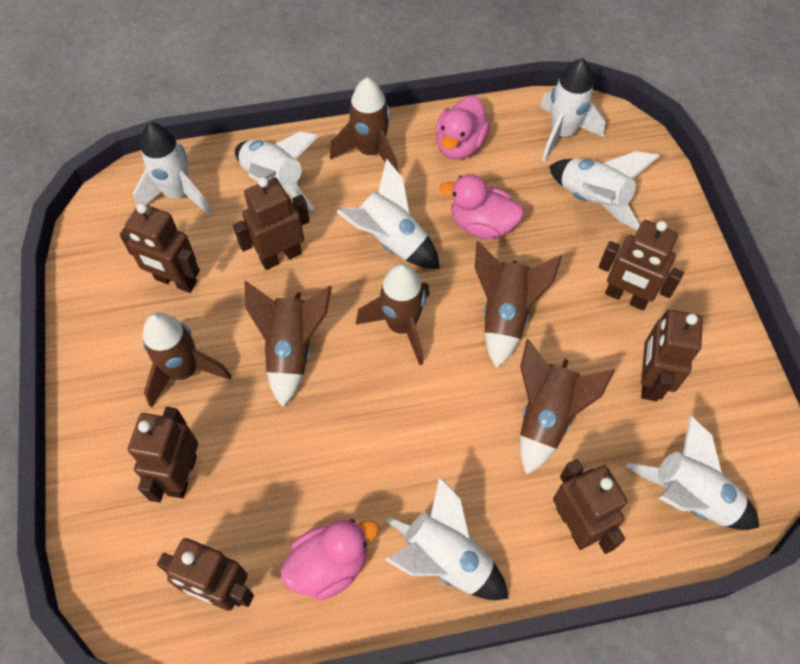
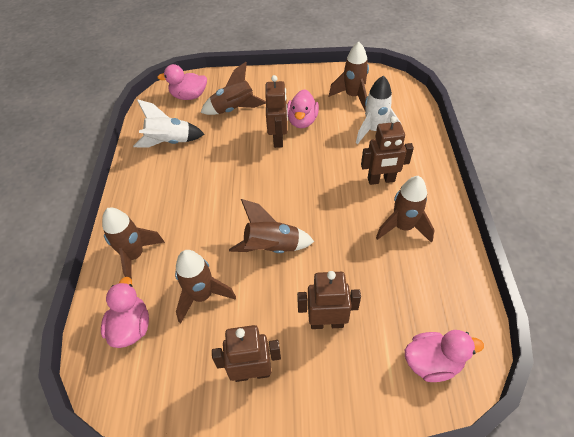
brown robot: [120,203,200,293] [128,407,198,503] [157,538,254,611] [233,177,310,270] [553,459,627,554] [598,220,684,310] [641,310,703,401] = 7 -> [212,325,281,382] [265,75,288,148] [297,271,361,329] [361,116,414,185] = 4
pink duck: [281,519,379,600] [435,96,490,160] [440,174,524,240] = 3 -> [101,277,149,348] [157,64,207,100] [287,89,319,128] [405,330,484,382] = 4
white rocket: [133,123,212,216] [235,132,318,211] [337,158,440,269] [385,476,509,600] [540,58,605,162] [549,151,660,230] [626,415,759,530] = 7 -> [133,99,204,147] [356,76,401,144] = 2

